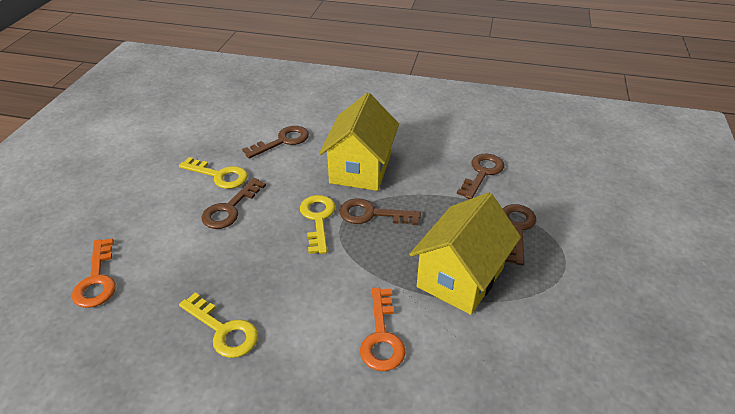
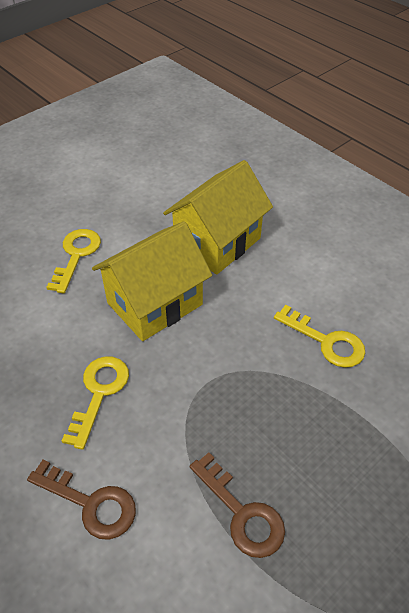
brown key: [202,178,266,229] [242,126,309,159] [340,198,421,225] [457,154,504,199] [502,204,536,265] = 5 -> [27,460,136,540] [190,452,285,558] = 2
orange key: [72,238,116,308] [360,288,406,371] = 2 -> none = 0

